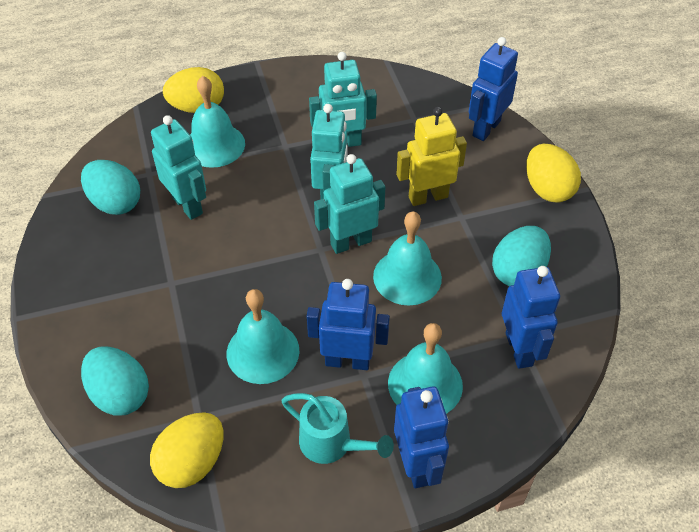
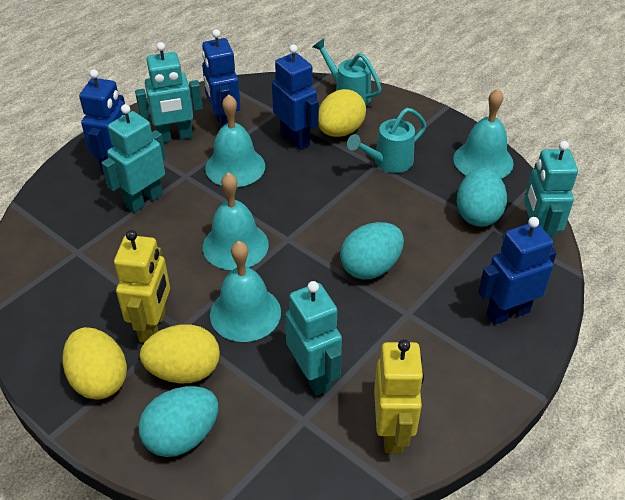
turquoise watering can: [282,393,394,464] = 1 -> [313,39,382,105] [347,108,427,173] = 2
yellow robot: [396,107,467,206] = 1 -> [114,230,170,343] [374,339,424,453] = 2

